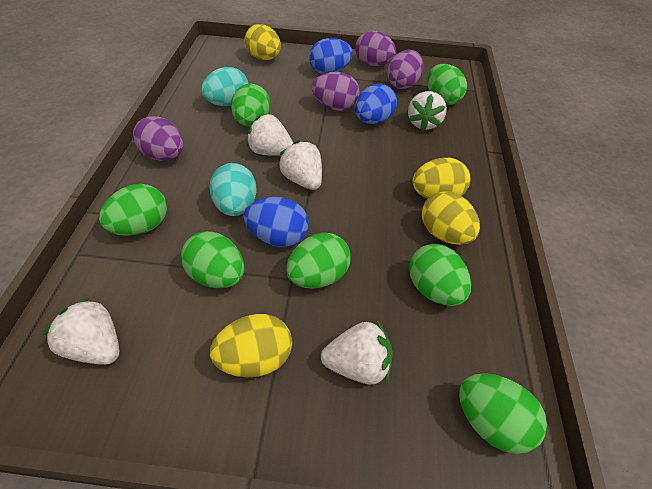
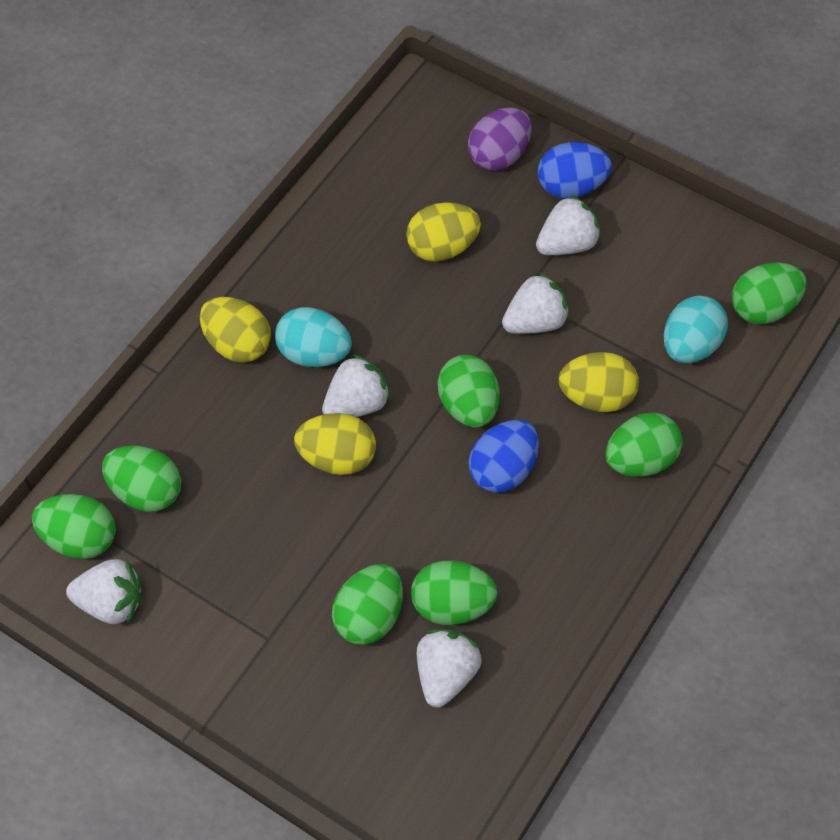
blue egg: [244,197,309,247] [309,38,353,74] [355,84,397,124] = 3 -> [469,420,539,493] [538,142,612,198] = 2
purple egg: [133,116,184,161] [312,72,360,111] [355,31,396,66] [387,50,423,89] = 4 -> [468,108,531,171] = 1

